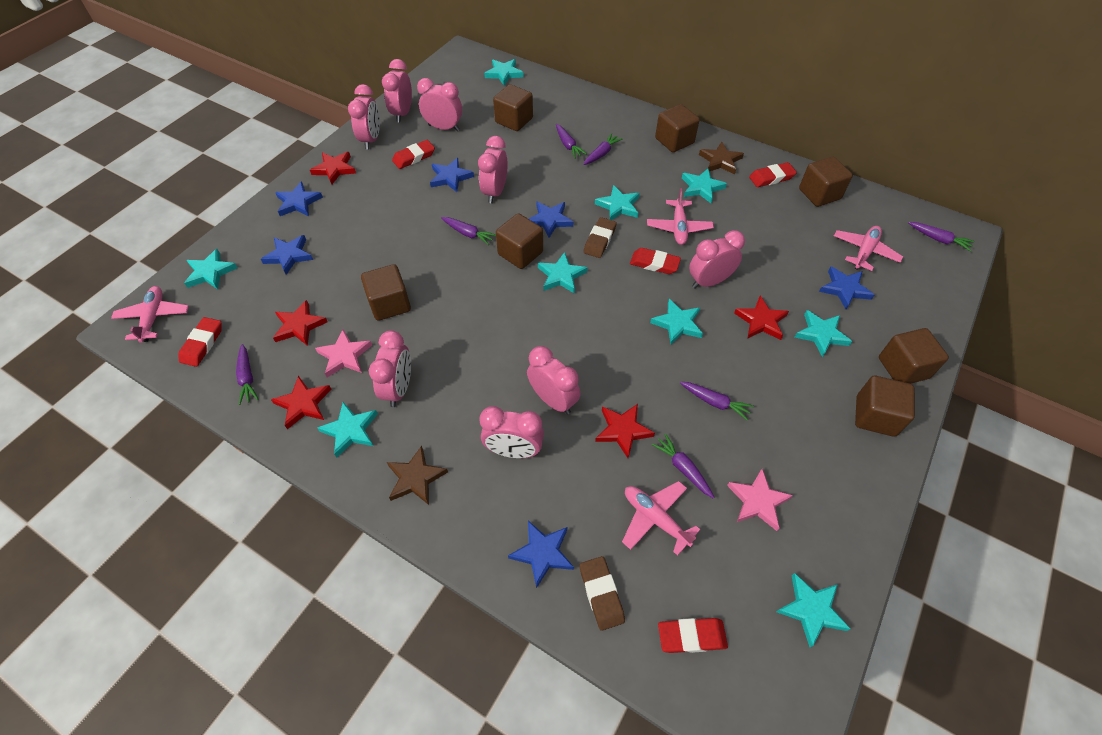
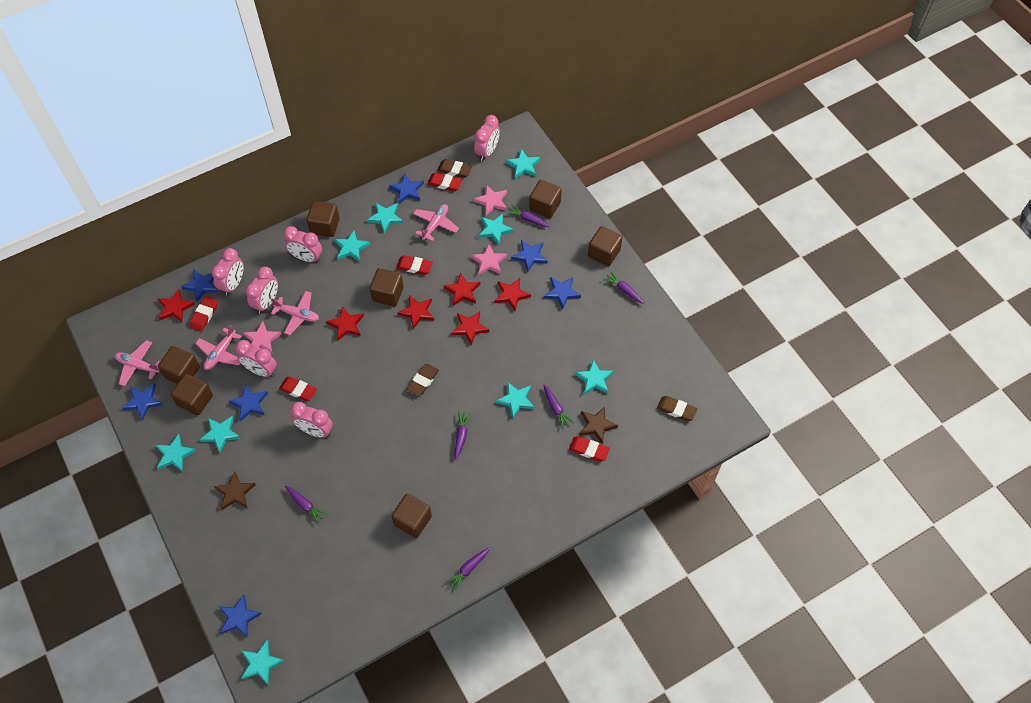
blue star: [261,235,313,275] [275,181,323,216] [430,158,474,192] [508,521,574,588] [529,201,573,238] [819,266,874,309] = 6 -> [122,384,163,420] [181,269,218,302] [219,594,261,637] [228,384,268,421] [389,174,424,203] [511,240,548,272] [544,277,581,309] = 7
brown eraser: [580,556,625,631] [583,217,617,258] = 2 -> [407,364,439,396] [437,159,472,178] [657,396,697,421] = 3
pink clock: [348,84,380,149] [369,330,411,407] [382,59,412,123] [417,78,462,131] [478,136,508,203] [480,406,544,458] [527,346,580,414] [689,230,745,289] = 8 -> [211,248,244,296] [235,340,277,377] [245,267,278,314] [283,226,322,263] [291,402,333,438] [474,115,500,161] = 6
pink star: [315,329,372,377] [727,469,793,531] = 2 -> [243,321,282,354] [471,244,507,276] [473,185,507,216] = 3
purple carrot: [236,344,258,405] [441,217,496,245] [556,124,587,159] [583,133,623,165] [651,434,715,499] [680,382,754,421] [908,222,975,252] = 7 -> [285,486,327,523] [446,547,490,591] [455,412,471,460] [506,205,550,227] [543,385,574,428] [604,272,644,304] = 6
red star: [271,376,332,429] [273,300,328,346] [310,152,356,185] [595,404,655,458] [734,296,789,340] = 5 -> [157,289,195,322] [326,306,364,341] [397,295,434,329] [444,273,481,306] [451,311,489,345] [494,278,531,311] = 6

